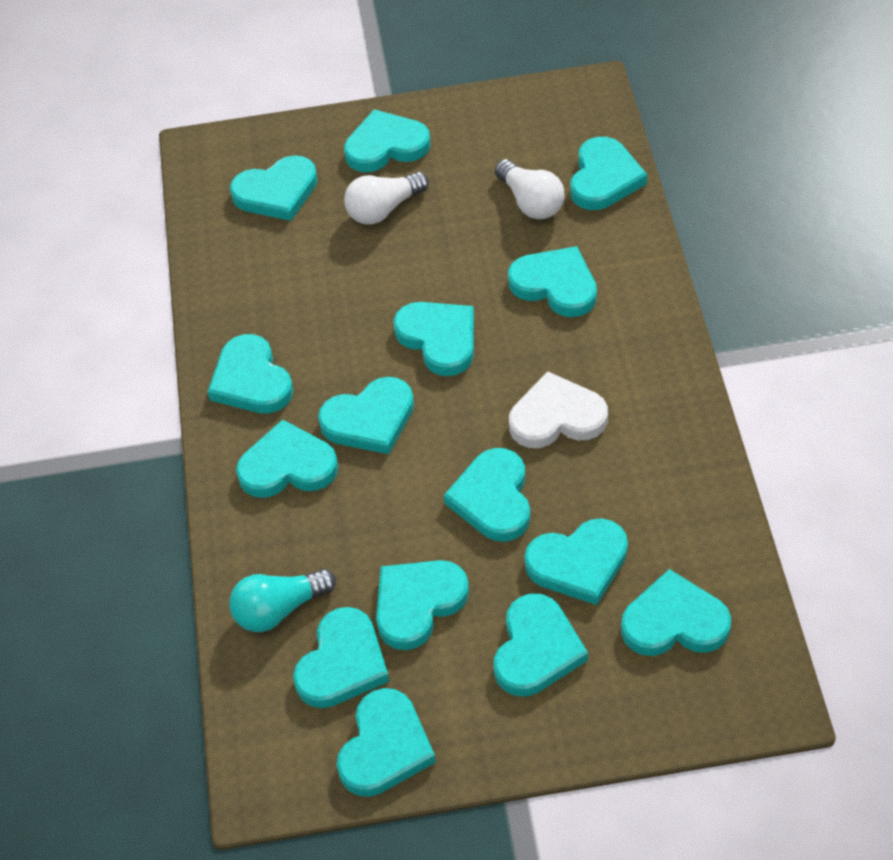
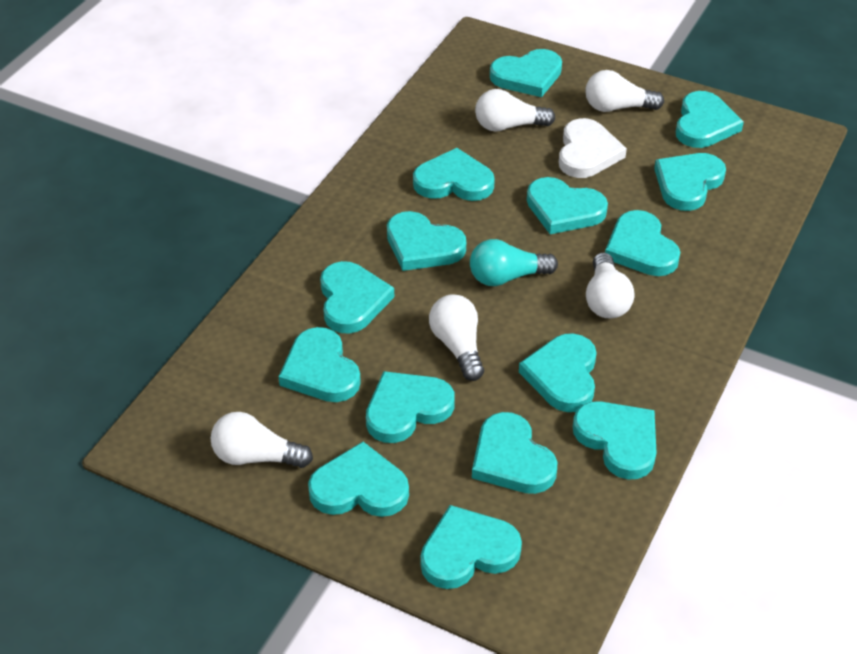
white light bulb: [344,172,429,225] [495,159,565,219] = 2 -> [211,412,313,468] [429,294,484,381] [475,89,555,132] [585,70,664,112] [586,252,635,319] = 5

